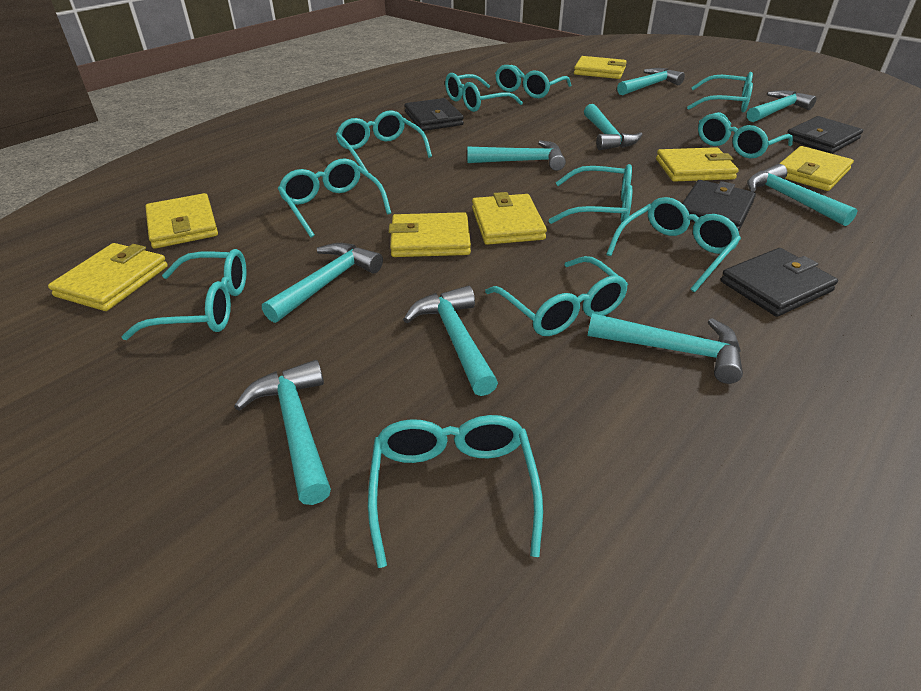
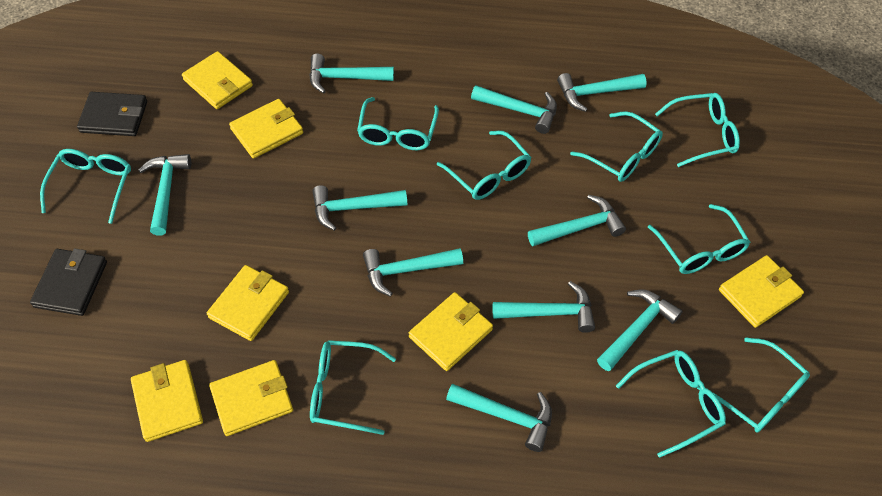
black wallet: [405,98,464,131] [682,180,756,232] [721,248,838,317] [787,116,863,154] = 4 -> [30,248,107,316] [77,92,147,136] = 2
turquoise glasses: [122,249,247,340] [278,158,391,238] [336,110,432,172] [368,415,543,568] [445,73,523,112] [485,256,628,336] [495,65,571,98] [548,164,632,224] [606,197,741,292] [687,72,753,112] [698,112,793,158] = 11 -> [40,149,131,224] [310,340,396,435] [357,97,439,150] [437,131,531,200] [570,111,663,182] [616,350,726,458] [648,204,750,274] [655,93,740,167] [697,337,810,433] = 9
turquoise hammer: [234,360,331,505] [262,243,383,323] [403,285,498,396] [467,140,566,171] [584,104,643,150] [588,313,743,384] [617,68,685,95] [747,90,817,122] [747,164,858,226] = 9 -> [138,154,191,236] [309,54,394,94] [312,185,407,231] [363,248,463,297] [446,384,552,452] [471,85,557,134] [493,281,595,333] [528,195,626,246] [557,73,647,112] [597,290,683,371] = 10

